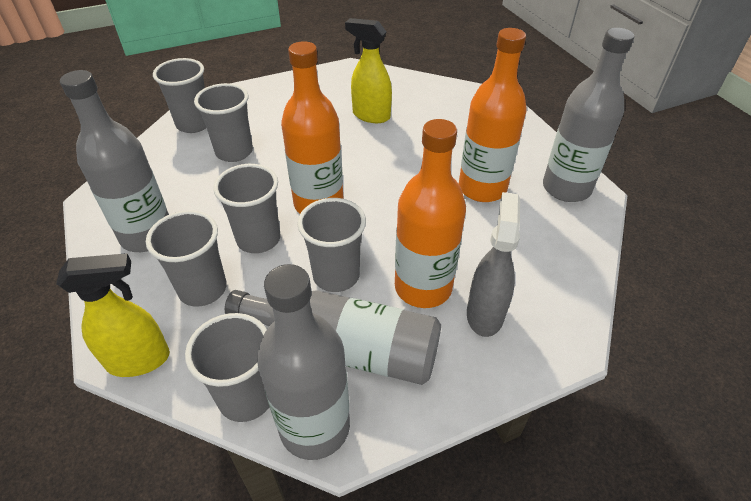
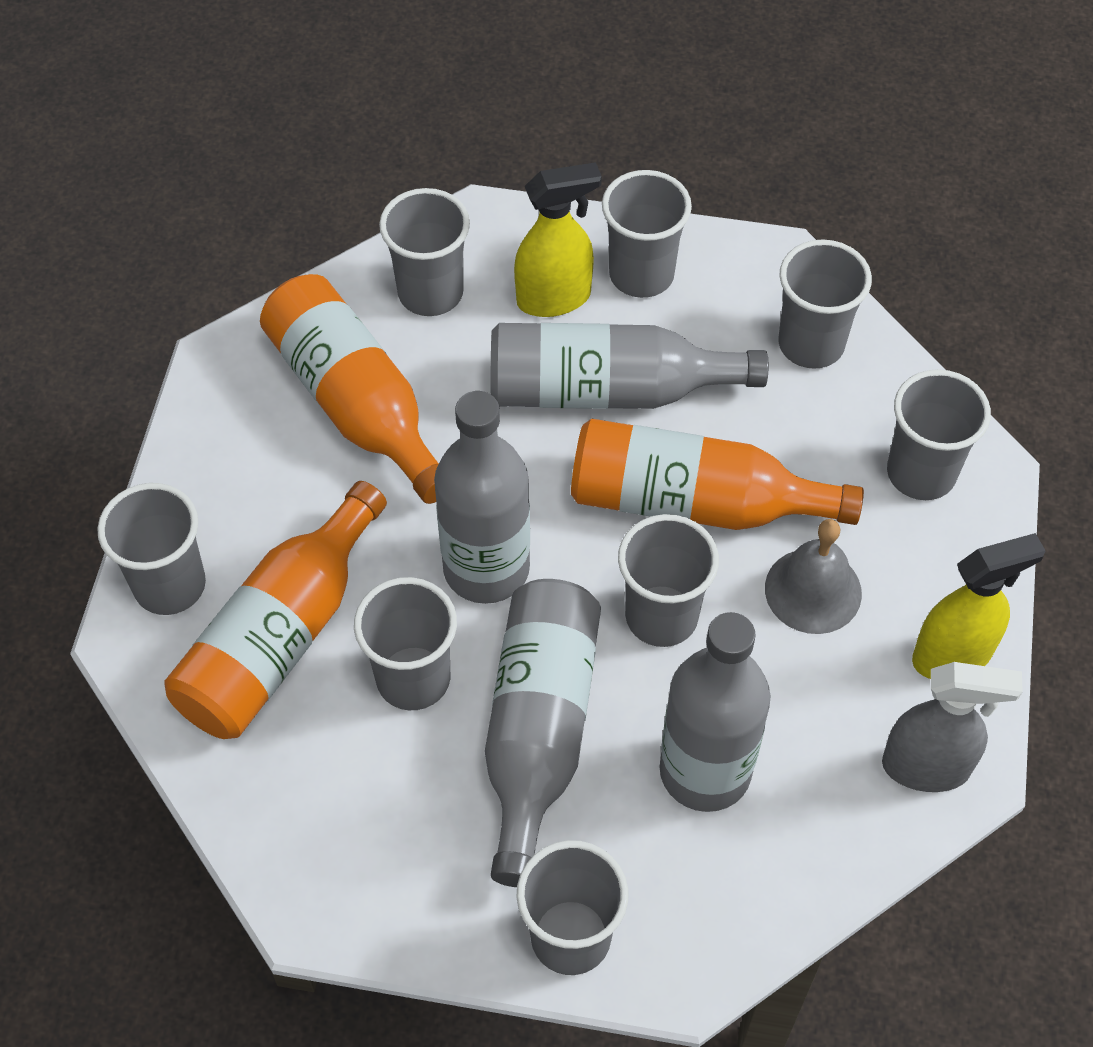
grey bell: none = 0 -> [765,519,862,634] = 1
grey cup: [146,210,227,307] [153,58,206,133] [185,313,269,422] [194,83,253,162] [213,164,281,253] [297,198,366,292] = 6 -> [97,483,206,615] [354,577,457,710] [379,188,470,316] [516,840,628,975] [602,170,692,298] [618,514,719,647] [778,239,872,369] [887,369,991,500] = 8

